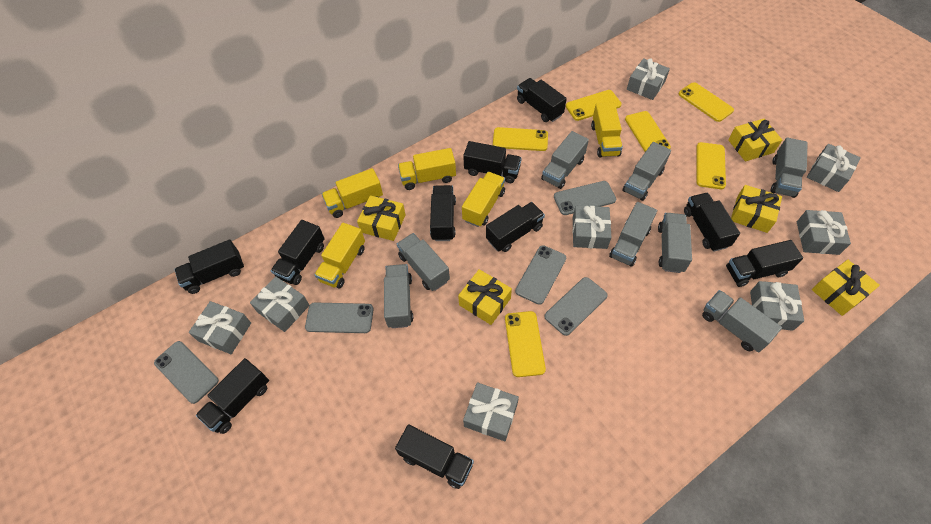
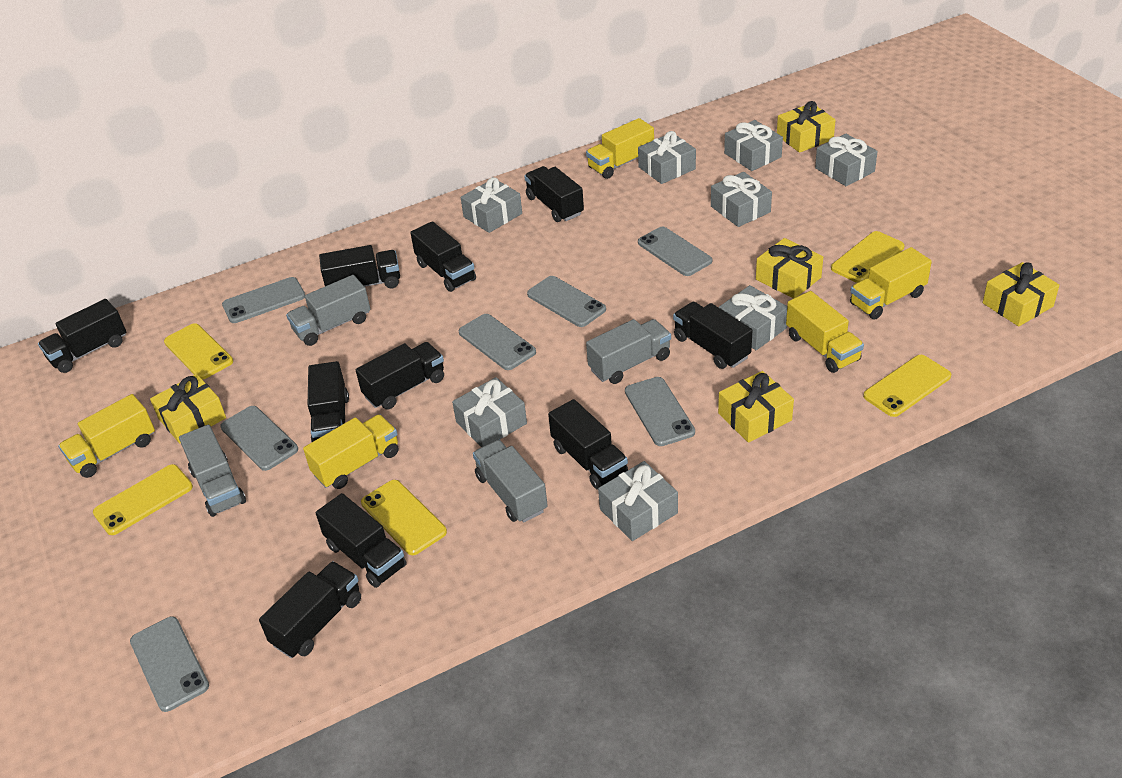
grey phone: [154,341,219,404] [305,303,374,333] [515,245,566,305] [544,277,608,336] [554,181,616,215] = 5 -> [130,616,209,712] [220,406,298,471] [222,277,305,323] [459,314,536,370] [527,276,606,327] [625,377,695,446] [638,227,712,276] = 7
grey truck: [384,264,413,328] [397,233,450,291] [541,131,589,189] [609,202,657,267] [622,142,671,201] [658,213,692,273] [702,290,782,353] [771,137,808,198] = 8 -> [179,425,246,517] [286,275,371,346] [473,440,548,523] [586,319,671,384] = 4
yellow phone: [493,127,548,151] [505,311,546,377] [566,90,622,121] [625,111,671,152] [679,82,734,122] [696,142,726,189] = 6 -> [93,464,193,535] [164,323,233,380] [361,480,447,555] [831,231,905,283] [863,355,951,417] = 5

